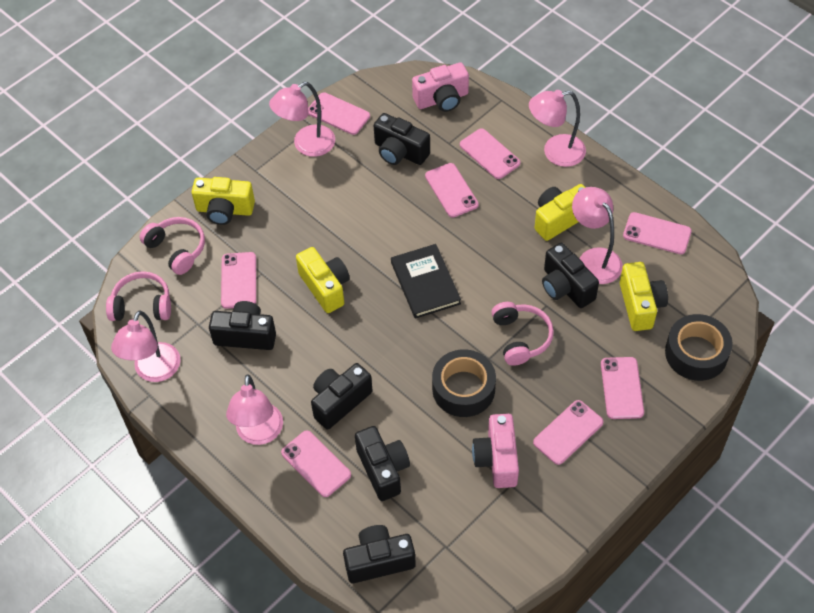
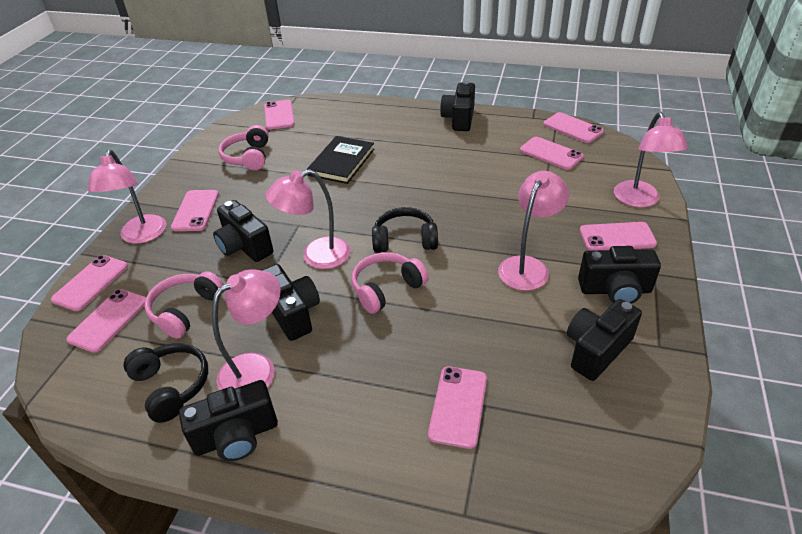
black headphones: none = 0 -> [123,343,208,423] [372,207,438,253] = 2
black tape: [432,349,496,417] [665,314,733,381] = 2 -> none = 0
pink camera: [412,62,469,112] [472,414,519,488] = 2 -> none = 0
yellow camera: [192,177,255,225] [296,247,350,313] [535,184,586,241] [620,262,668,331] = 4 -> none = 0

